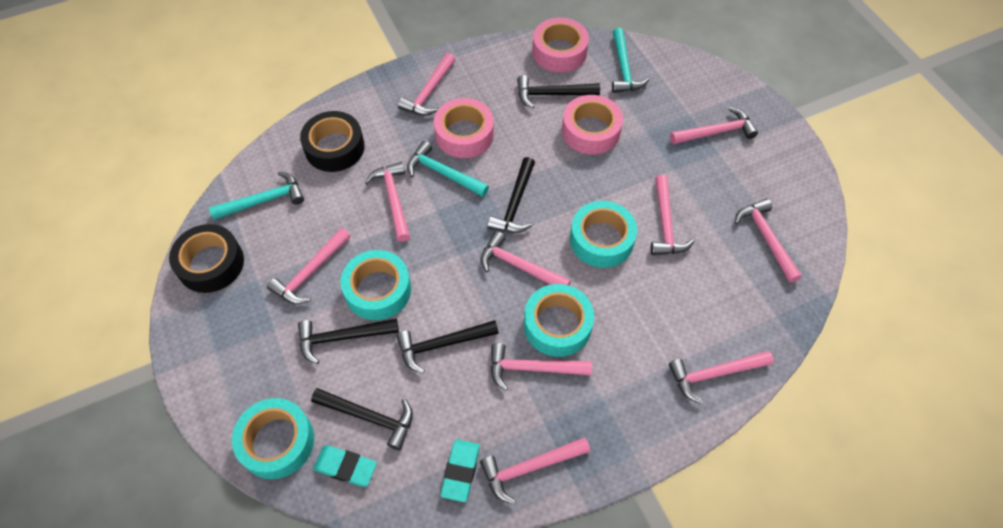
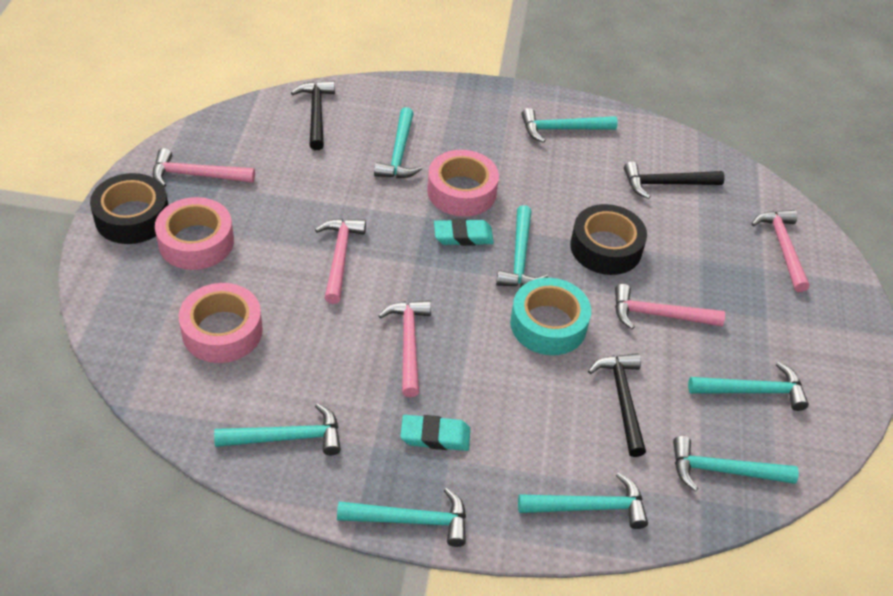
black hammer: [298,319,399,364] [311,388,413,450] [396,320,498,373] [487,157,535,233] [517,75,600,109] = 5 -> [291,81,335,150] [588,353,646,457] [624,161,725,199] = 3
pink hammer: [267,228,350,304] [365,162,410,242] [398,53,455,116] [480,437,590,504] [481,231,571,285] [490,343,592,391] [651,175,695,255] [669,351,774,404] [670,107,758,144] [735,199,802,283] = 10 -> [153,148,255,187] [315,219,366,304] [378,300,431,397] [615,284,725,329] [752,210,810,292] = 5
turquoise hammer: [209,172,304,220] [407,141,489,197] [612,28,650,93] = 3 -> [214,403,341,455] [337,488,466,547] [374,107,422,178] [496,205,548,288] [518,472,648,529] [521,108,618,143] [673,436,799,491] [688,362,809,411] = 8
turquoise tape: [232,398,314,479] [341,250,411,320] [524,284,594,357] [570,201,637,268] = 4 -> [510,278,591,355] = 1

